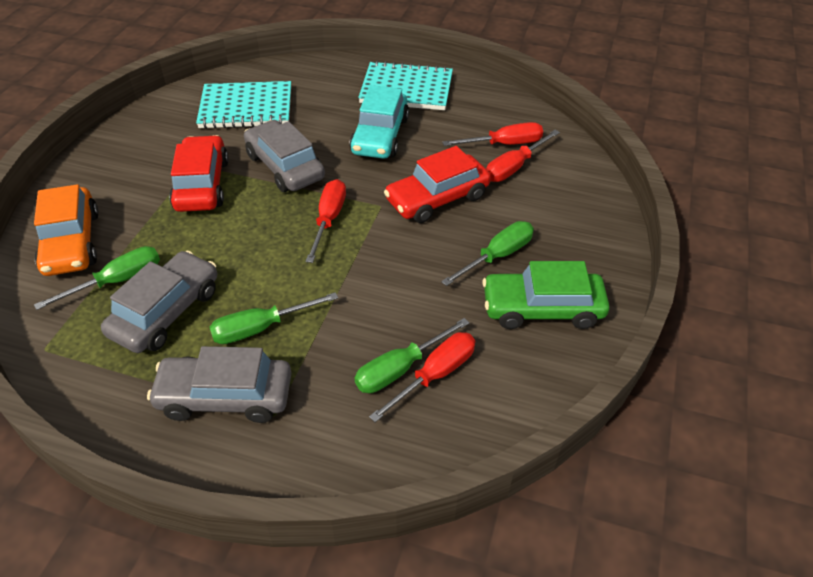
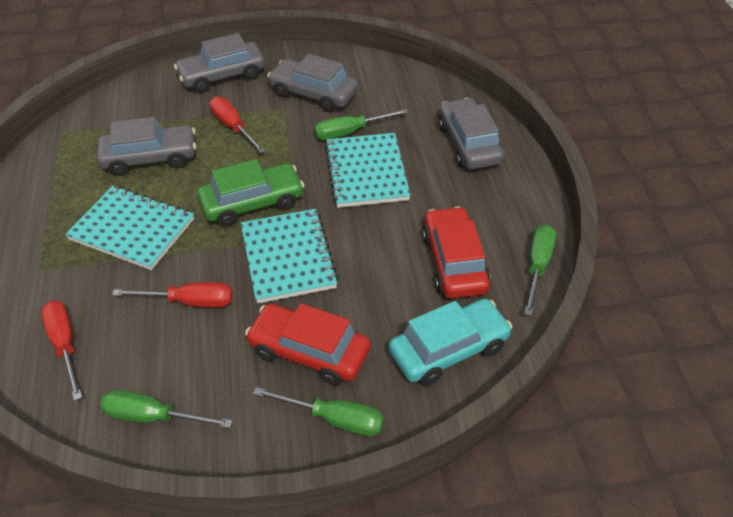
grey car: [101,251,217,353] [147,346,292,423] [244,120,325,192] = 3 -> [97,117,196,176] [174,33,265,93] [267,54,358,112] [438,98,504,170] = 4
orange car: [34,184,99,276] = 1 -> none = 0
red screwdriver: [306,179,346,263] [369,332,475,422] [442,122,543,146] [486,130,560,182] = 4 -> [41,300,83,401] [112,282,233,308] [209,96,266,153] = 3
turquoise notebook: [196,81,291,129] [358,61,453,110] = 2 -> [65,186,194,270] [241,209,339,304] [325,133,411,208] = 3

